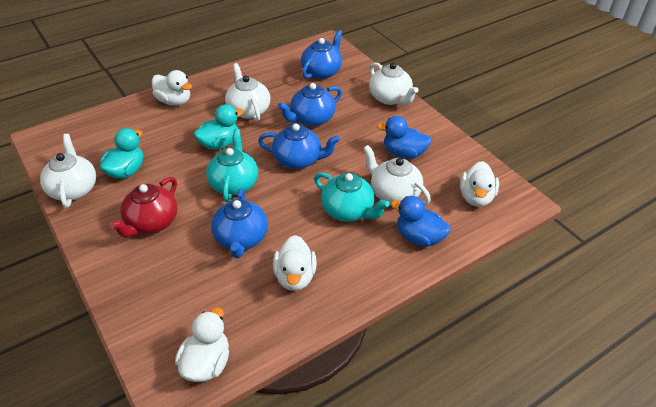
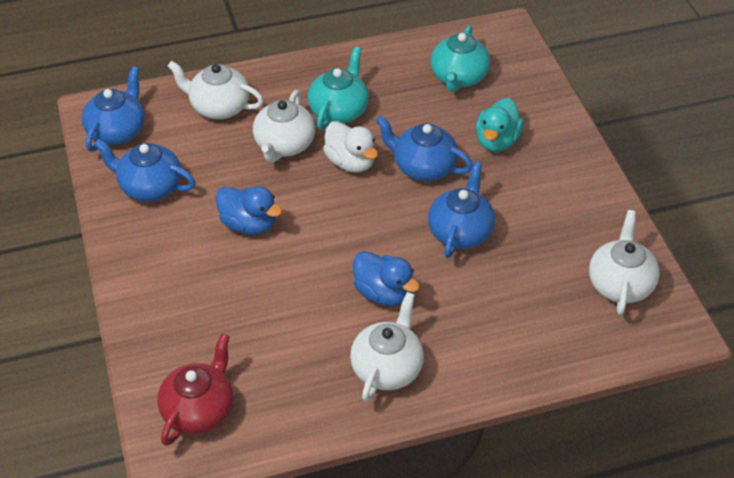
turquoise duck: [100,128,143,179] [194,104,244,150] = 2 -> [476,98,524,152] = 1
white duck: [152,70,192,106] [175,307,229,382] [273,235,317,291] [460,161,499,207] = 4 -> [323,121,378,173] = 1

